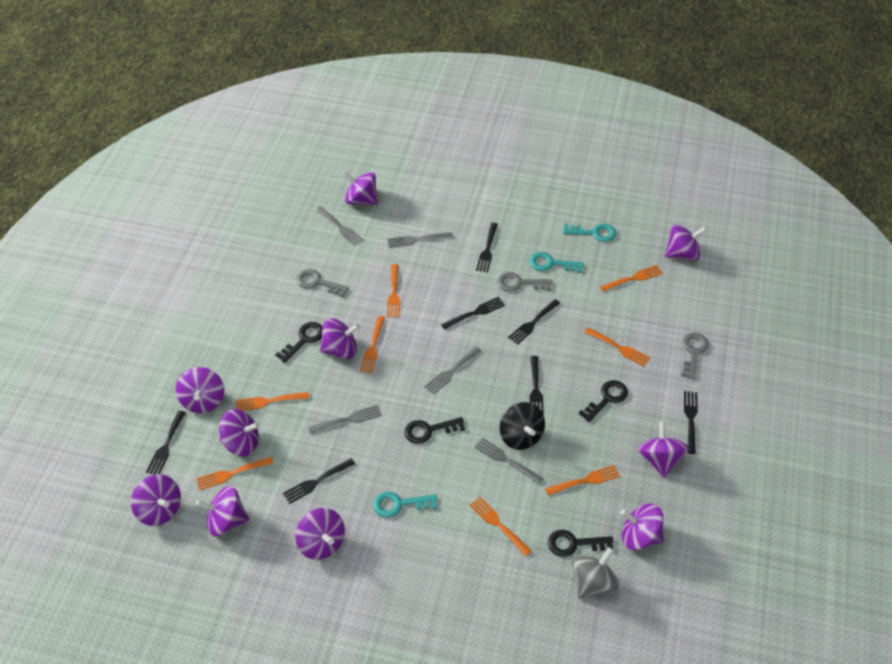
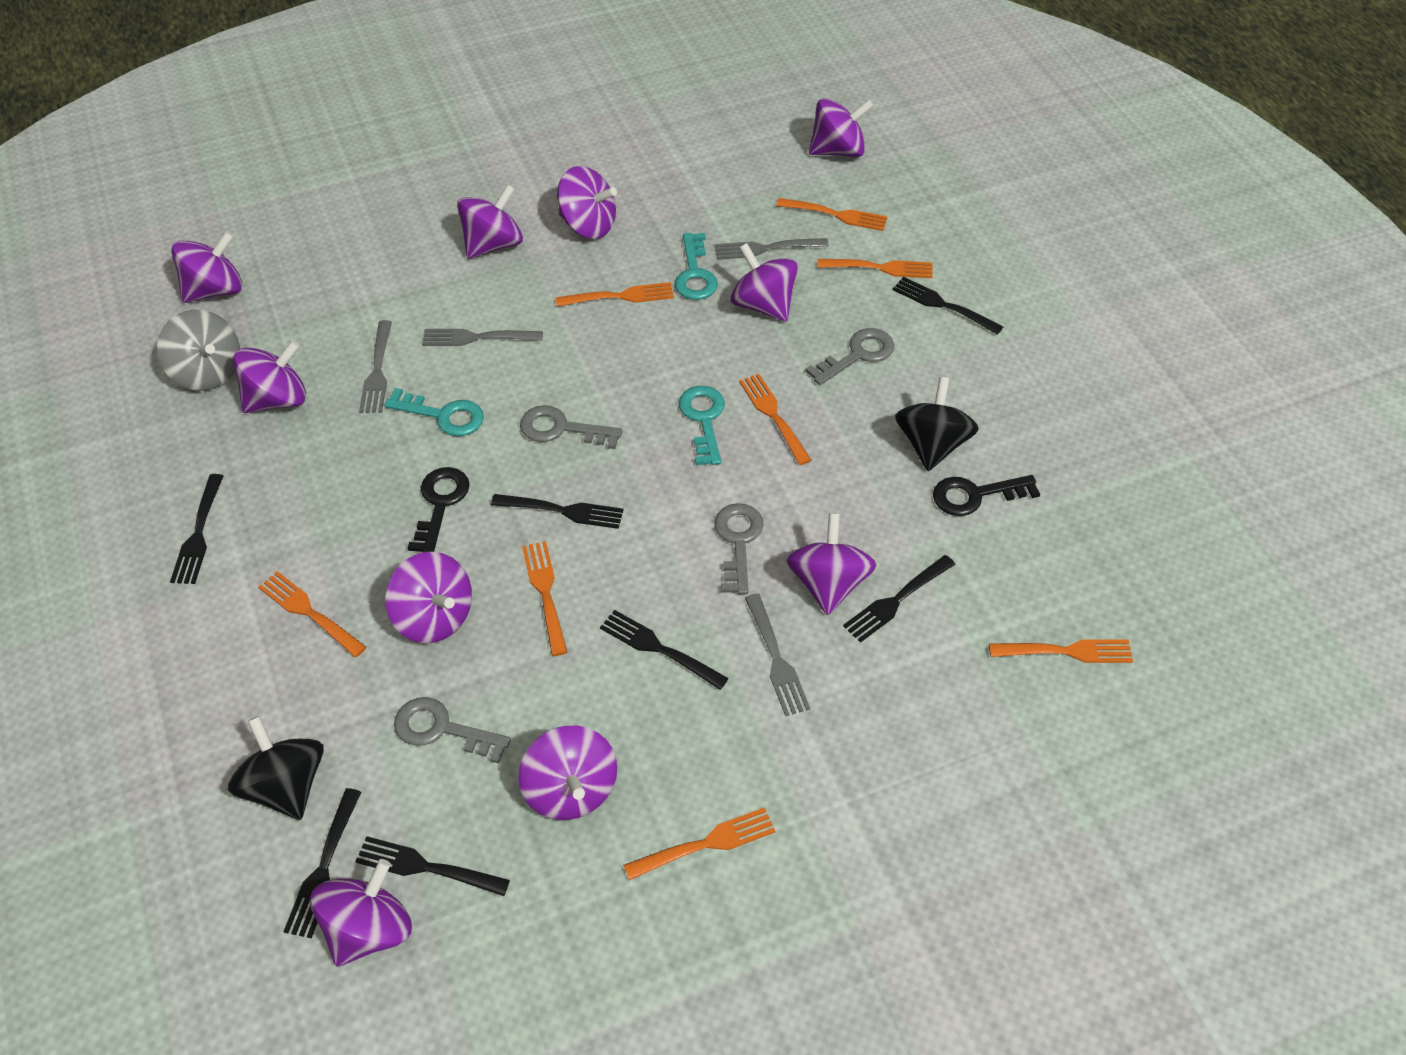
black key: [275,322,322,363] [404,417,465,444] [548,530,613,557] [579,380,628,422] = 4 -> [408,467,470,552] [933,475,1040,516] = 2
black spinning top: [500,402,545,450] = 1 -> [228,716,324,820] [895,377,979,471] = 2
grey fork: [308,405,382,433] [316,206,364,246] [387,232,453,248] [424,347,481,395] [475,438,543,484] = 5 -> [359,320,392,413] [422,329,543,346] [714,238,829,260] [745,594,810,716] = 4
grey key: [296,269,349,297] [497,272,552,292] [681,333,709,379] = 3 -> [394,697,511,764] [520,405,623,449] [714,503,764,594] [805,328,894,385] = 4

